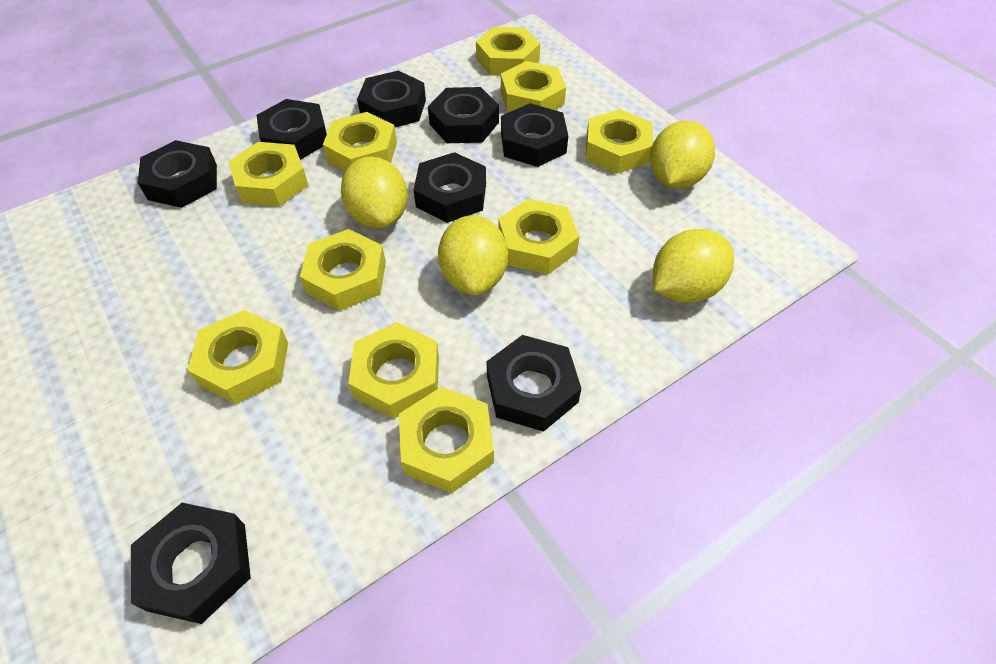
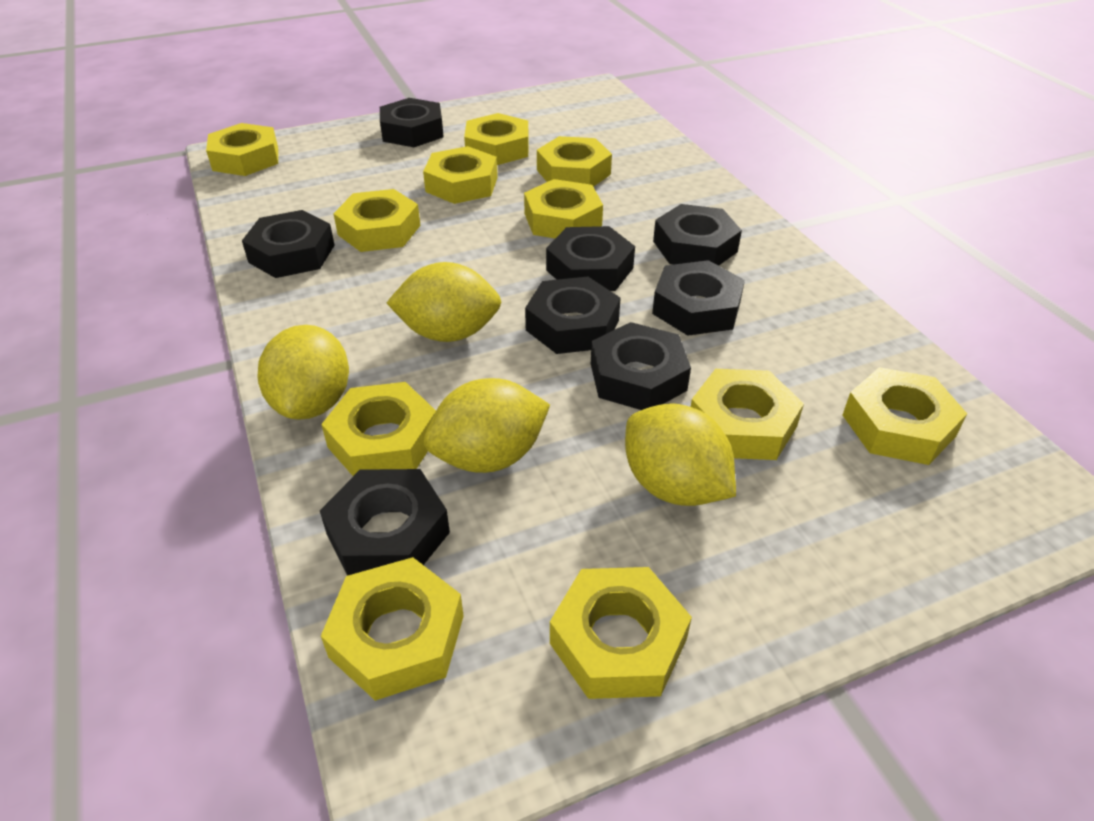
yellow nut: [188,310,288,404] [228,142,308,207] [300,229,386,311] [323,112,397,172] [348,322,439,419] [399,387,494,493] [476,27,540,76] [498,199,580,274] [501,61,566,112] [585,109,653,174] = 10 -> [206,123,278,176] [321,382,436,476] [321,557,464,701] [333,189,421,252] [423,146,498,204] [464,113,529,165] [524,179,603,238] [537,136,612,187] [550,567,692,699] [691,369,804,460] [843,367,967,465] = 11

